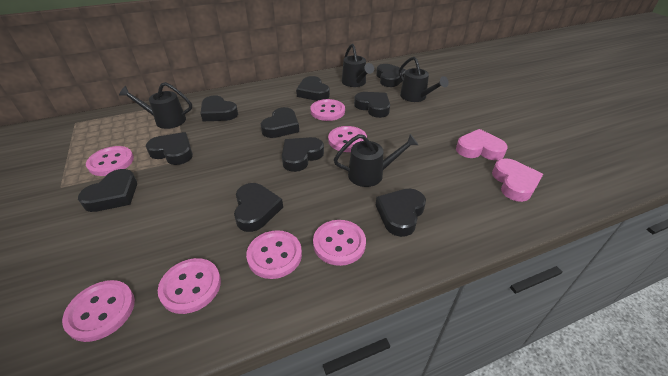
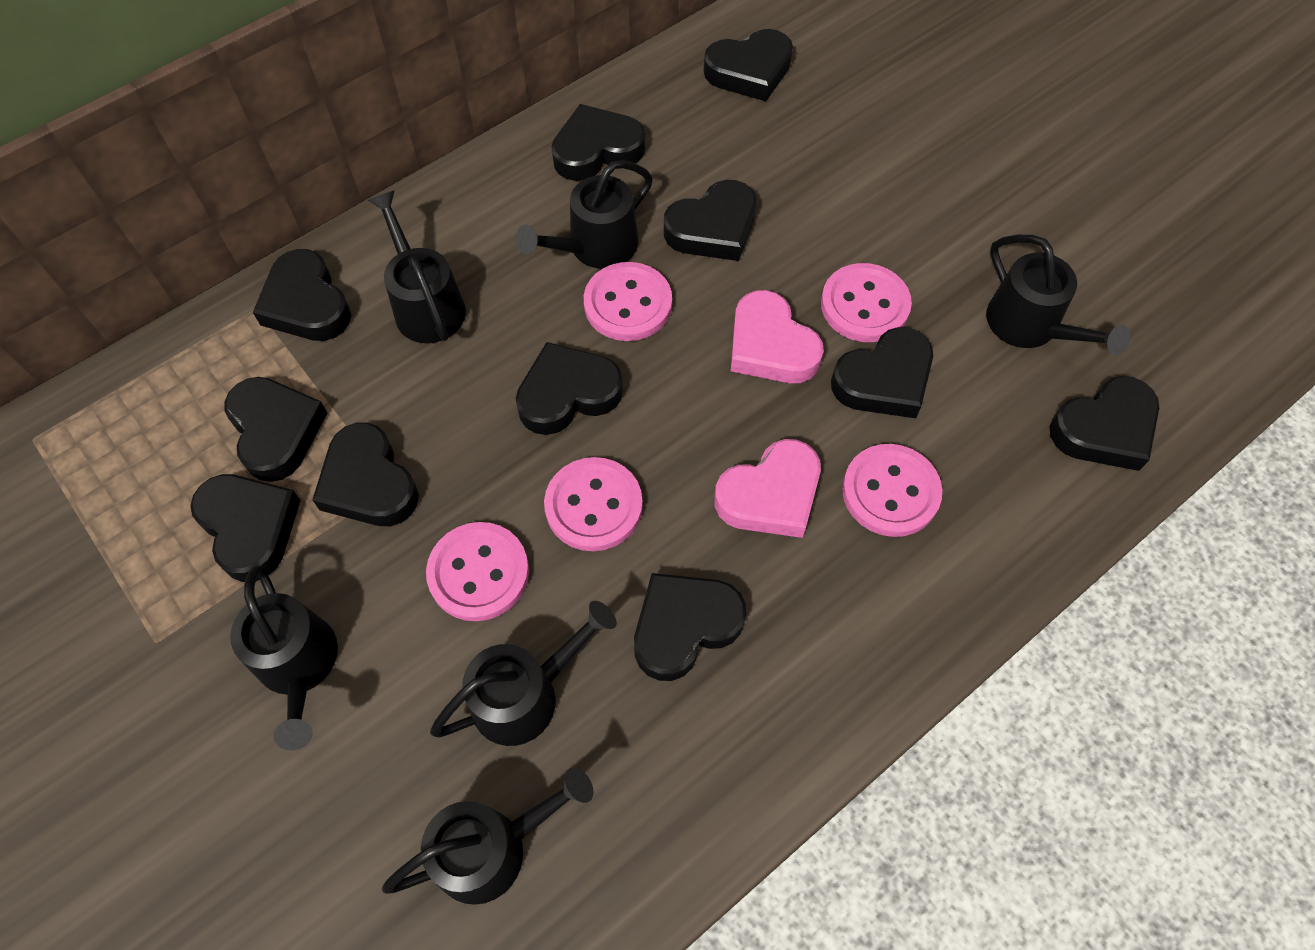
black heart: [78,169,137,212] [146,132,193,165] [201,95,238,121] [234,183,283,232] [261,107,299,138] [282,137,324,172] [296,76,330,101] [354,92,390,118] [376,64,406,87] [376,189,426,237] = 10 -> [190,474,301,582] [224,377,327,482] [253,249,351,341] [312,422,419,526] [516,342,623,435] [551,104,645,181] [634,573,746,681] [664,180,756,261] [704,29,793,101] [831,327,933,418] [1050,376,1159,471] = 11
black watering can: [119,82,192,129] [334,134,418,187] [342,44,374,87] [399,57,449,102] = 4 -> [230,565,338,751] [368,191,466,343] [382,767,593,905] [430,601,617,746] [515,160,653,269] [986,235,1130,355] = 6
pink button: [62,280,135,342] [86,146,134,176] [158,258,221,314] [246,230,302,279] [310,99,345,121] [313,220,366,266] [328,126,367,152] = 7 -> [426,522,529,621] [544,457,643,551] [584,262,672,341] [821,263,912,342] [842,444,942,537] = 5

